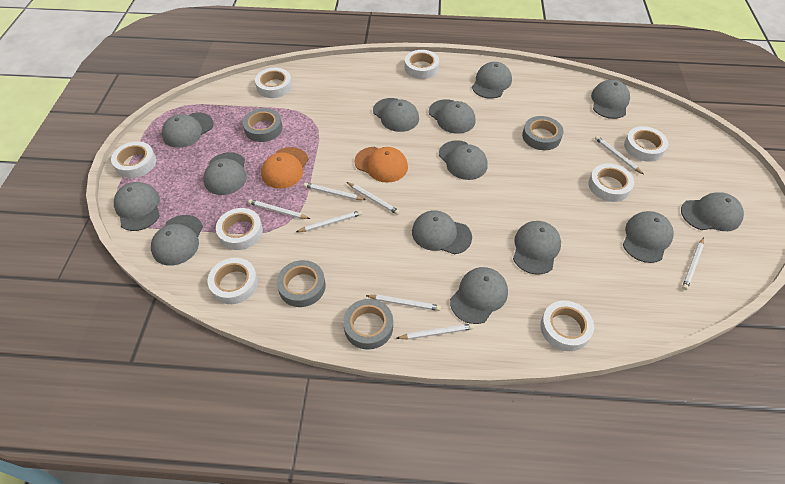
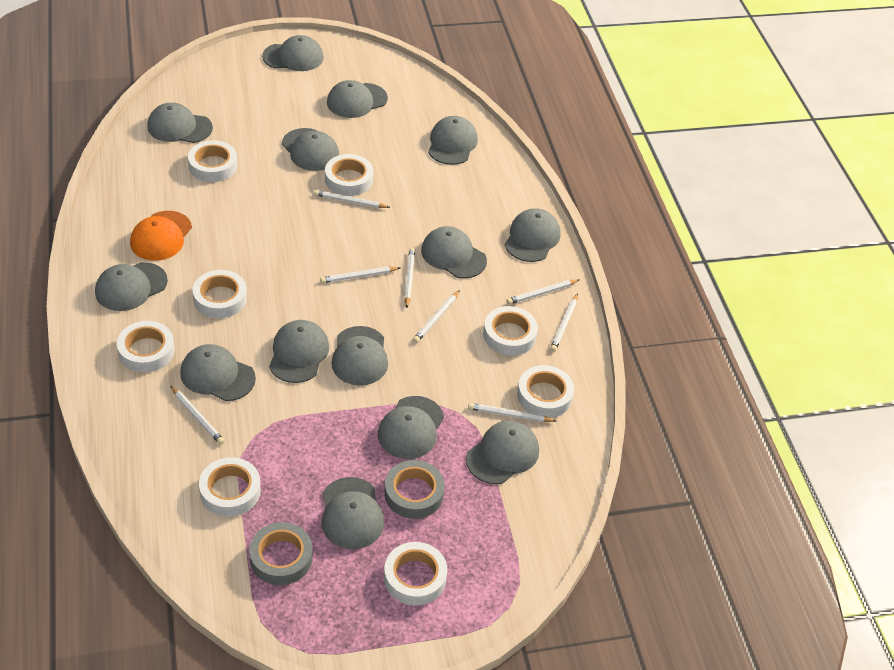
grey tape: [242,108,283,142] [277,260,326,307] [343,299,393,350] [522,116,563,150] = 4 -> [249,522,313,585] [384,460,445,519] = 2
orange cap: [261,147,308,189] [355,147,408,183] = 2 -> [130,211,192,261] = 1

